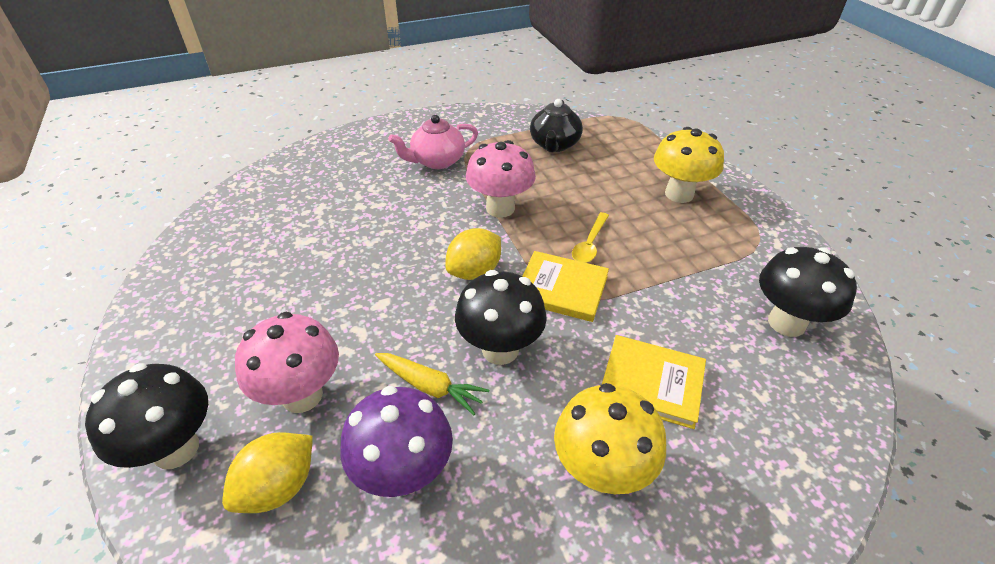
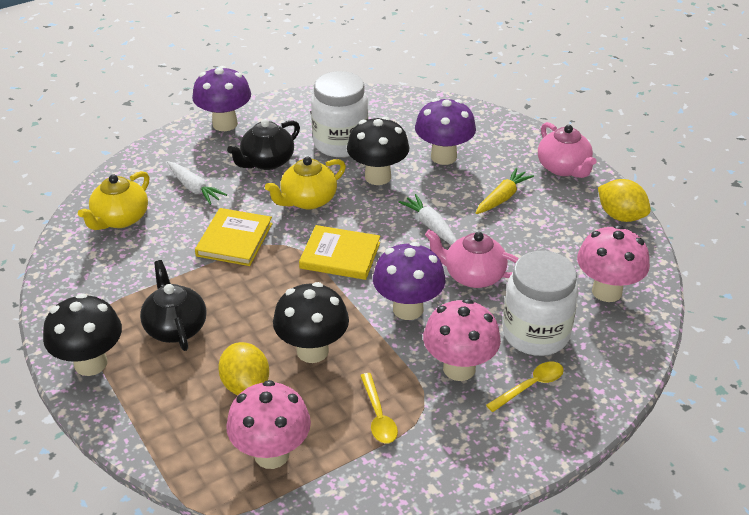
black teapot: [530,99,583,152] = 1 -> [140,260,207,351] [227,119,300,170] = 2
pink mushroom: [235,312,339,413] [466,140,536,218] = 2 -> [226,380,311,469] [423,299,501,381] [577,225,650,302] = 3
pink teapot: [388,115,478,169] = 1 -> [425,229,519,288] [538,122,597,178] = 2
purple mushroom: [340,386,453,497] = 1 -> [192,66,251,131] [373,242,445,320] [415,98,476,165] = 3
white carrot: none = 0 -> [167,162,227,205] [398,194,457,245] = 2
white jar: none = 0 -> [311,71,368,157] [503,251,579,356] = 2
yellow mushroom: [554,383,666,494] [654,127,724,203] = 2 -> none = 0
yellow spoon: [572,212,609,263] = 1 -> [360,373,398,443] [486,362,564,412] = 2
yellow teapot: none = 0 -> [78,171,150,230] [265,157,346,210] = 2

